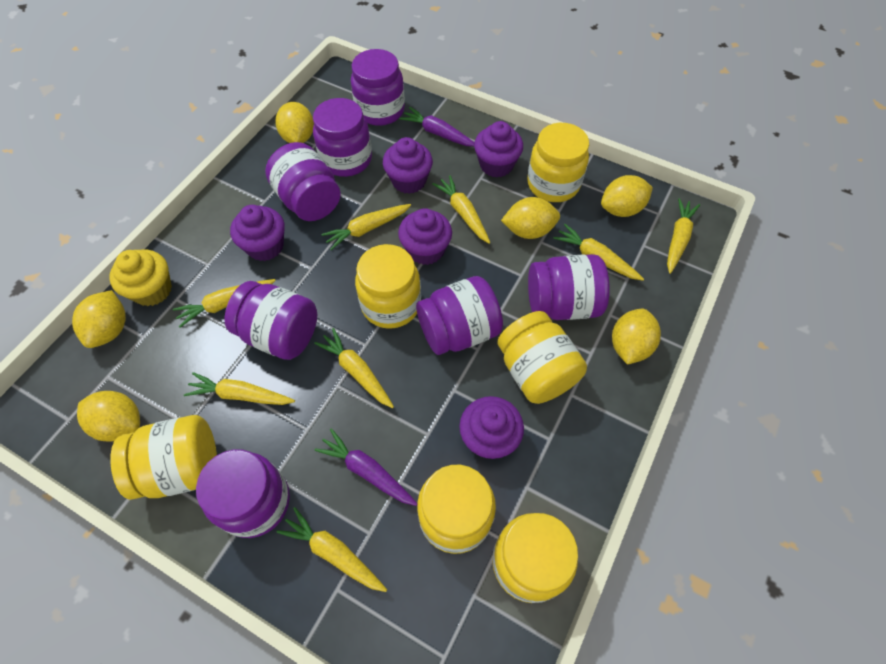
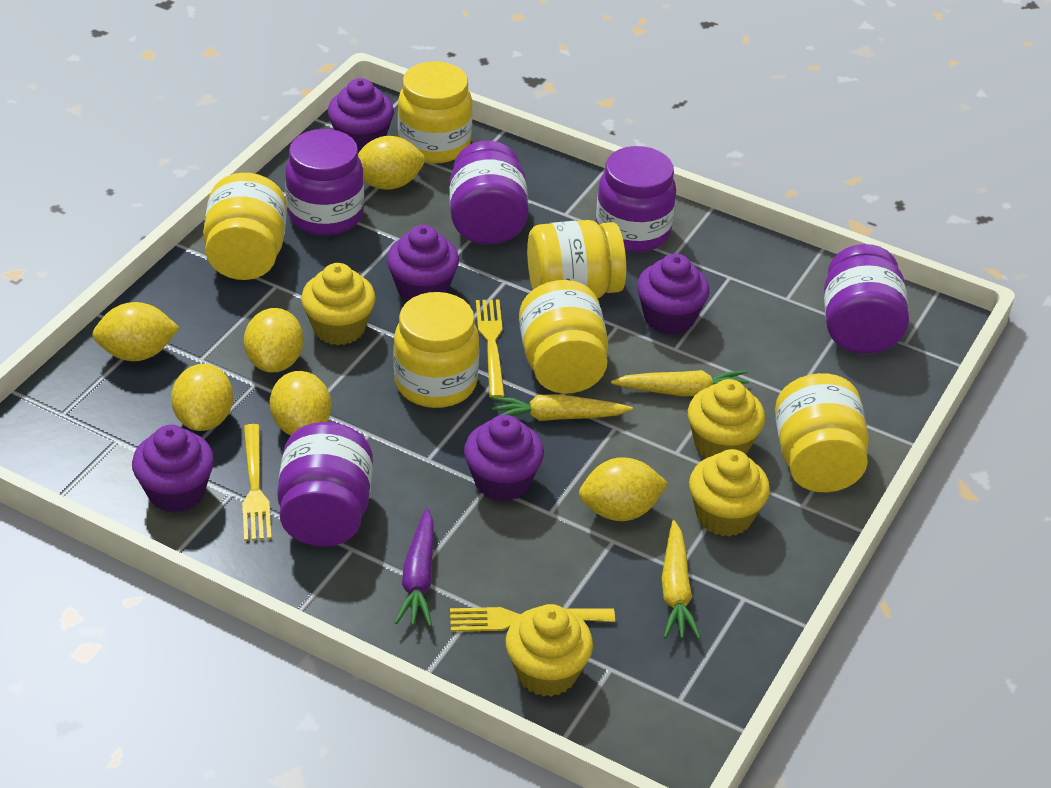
purple carrot: [314,429,417,506] [399,107,474,147] = 2 -> [395,508,434,626] = 1
purple jar: [196,449,290,538] [225,281,317,360] [265,142,341,221] [313,98,372,177] [351,49,405,126] [416,276,503,355] [528,254,610,320] = 7 -> [277,422,373,547] [285,129,364,235] [449,141,528,244] [596,146,676,252] [824,244,909,354] = 5
yellow carrot: [173,279,276,328] [184,372,295,405] [277,507,387,592] [314,328,394,408] [321,204,411,250] [432,175,490,244] [553,224,644,281] [667,198,700,274] = 8 -> [491,394,633,421] [611,370,751,396] [662,520,701,639] = 3
yellow cupcake: [109,249,172,306] = 1 -> [301,263,376,345] [506,604,593,697] [688,379,765,459] [689,449,770,537] = 4
yellow fork: none = 0 -> [242,424,271,541] [450,607,615,632] [476,300,505,398] = 3

